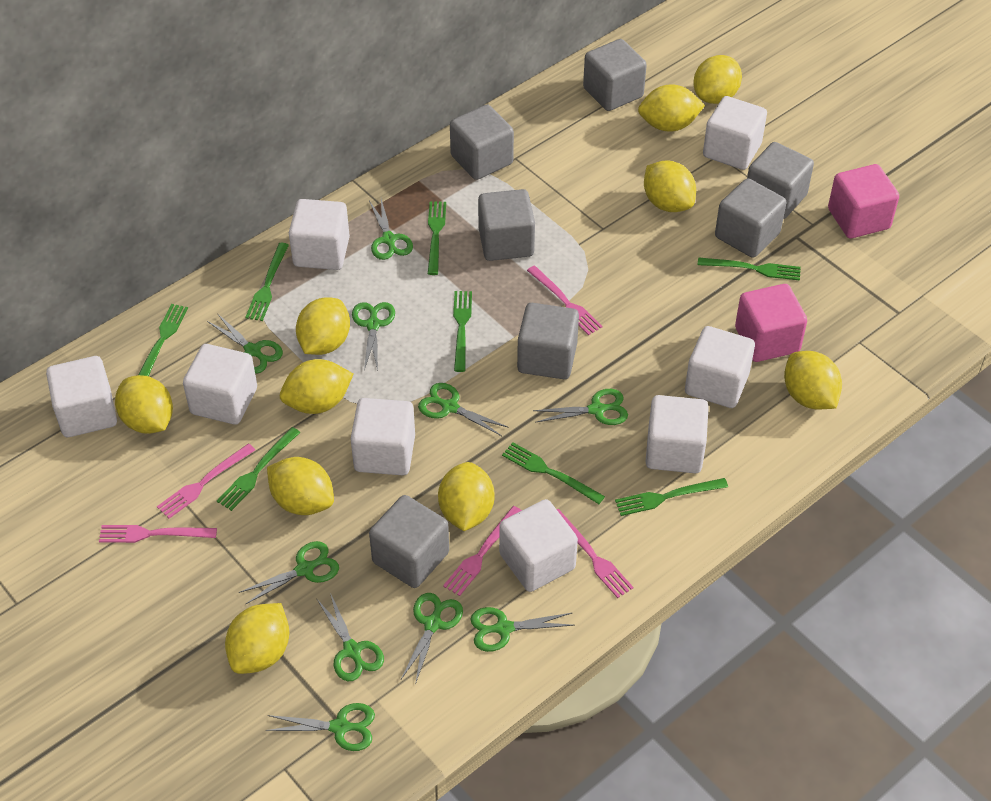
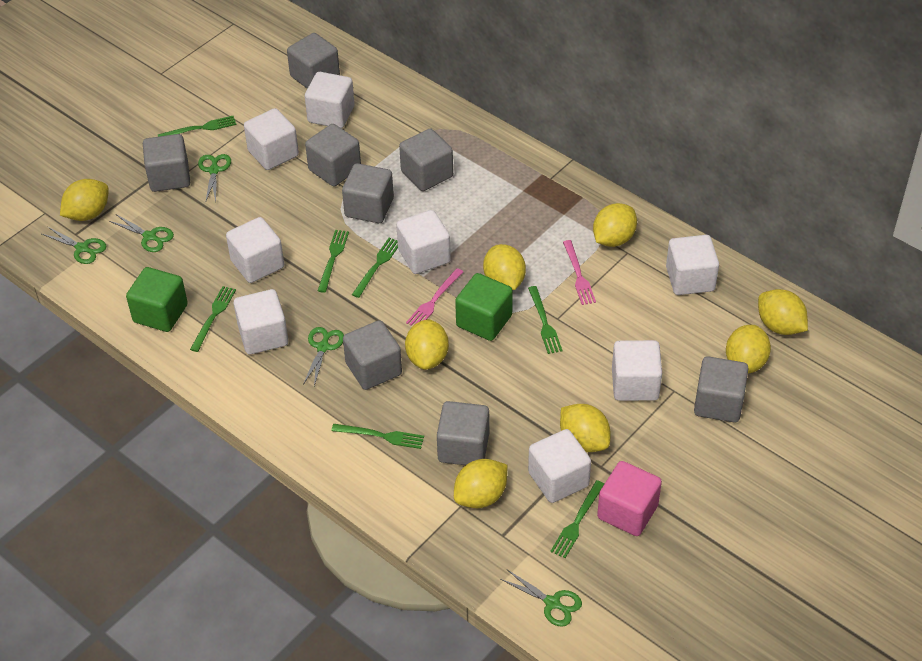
green cube: none = 0 -> [126,267,188,332] [455,273,513,341] = 2
green fork: [139,304,188,376] [217,427,301,511] [245,243,289,321] [428,201,446,275] [453,291,472,372] [502,442,605,504] [615,478,728,516] [698,257,801,281] = 8 -> [158,116,237,137] [190,286,236,352] [317,230,349,293] [331,424,424,449] [352,238,398,298] [528,286,563,354] [550,480,604,558] = 7
green scissors: [207,313,283,373] [239,541,339,605] [266,703,375,751] [317,593,384,681] [352,302,395,371] [369,199,413,260] [401,593,463,685] [418,383,509,436] [470,607,574,652] [533,389,628,425] = 10 -> [42,226,107,264] [109,214,174,252] [198,154,231,203] [303,327,344,386] [500,570,582,627] = 5
grey cube: [369,495,449,588] [450,104,514,180] [478,189,535,261] [517,303,579,379] [583,39,647,111] [715,178,786,258] [747,142,814,219] = 7 -> [143,134,190,192] [287,33,340,89] [305,124,361,186] [342,163,394,223] [343,320,402,390] [399,128,453,191] [437,401,489,465] [694,356,749,422] = 8
pink cube: [735,284,807,362] [828,164,899,238] = 2 -> [597,461,662,536] = 1
pink fork: [99,525,217,543] [157,443,255,519] [443,506,522,596] [527,266,603,335] [557,509,634,598] = 5 -> [406,268,463,326] [563,240,596,305] = 2
yellow lemon: [115,375,173,434] [225,603,289,674] [267,457,334,515] [280,359,353,414] [296,298,350,355] [438,462,495,531] [638,85,705,132] [644,160,696,212] [693,55,742,104] [784,351,842,410] = 10 -> [60,179,109,221] [405,319,449,370] [454,459,507,508] [483,244,526,290] [560,404,611,452] [593,203,637,247] [726,325,771,374] [758,289,808,335] = 8

